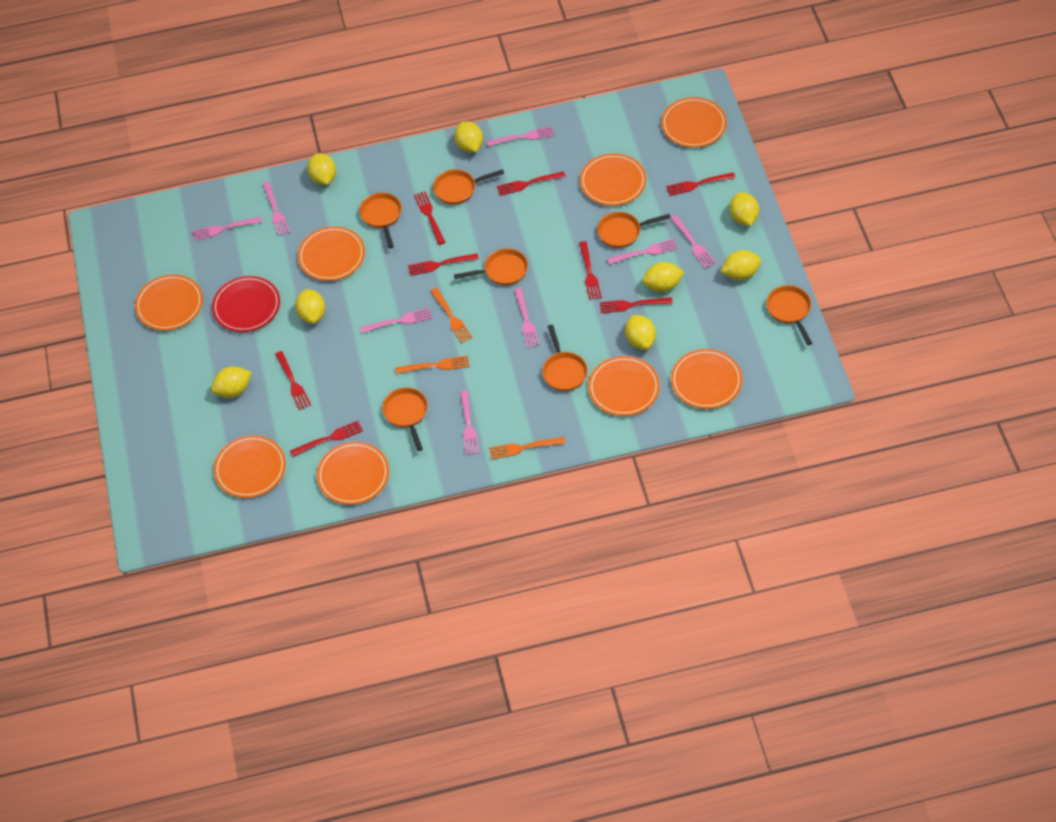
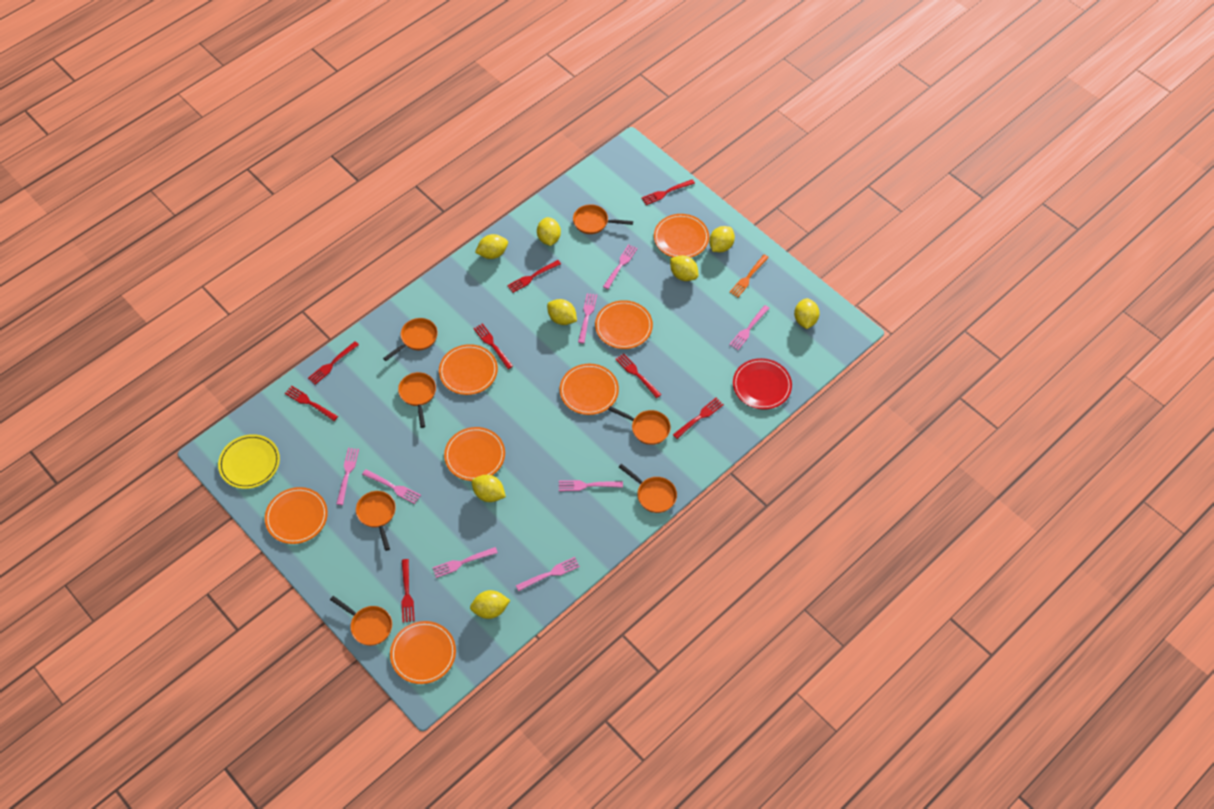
orange fork: [396,356,469,374] [430,288,472,343] [489,437,565,459] = 3 -> [729,254,769,297] = 1
orange plate: [135,274,203,331] [214,435,286,498] [298,226,365,281] [317,442,389,505] [580,153,646,206] [588,356,660,416] [661,97,727,148] [671,349,742,409] = 8 -> [265,487,328,544] [390,621,456,684] [439,344,498,395] [444,427,505,481] [560,364,619,415] [595,300,653,349] [654,214,709,258] = 7
yellow plate: none = 0 -> [218,434,280,489] = 1

